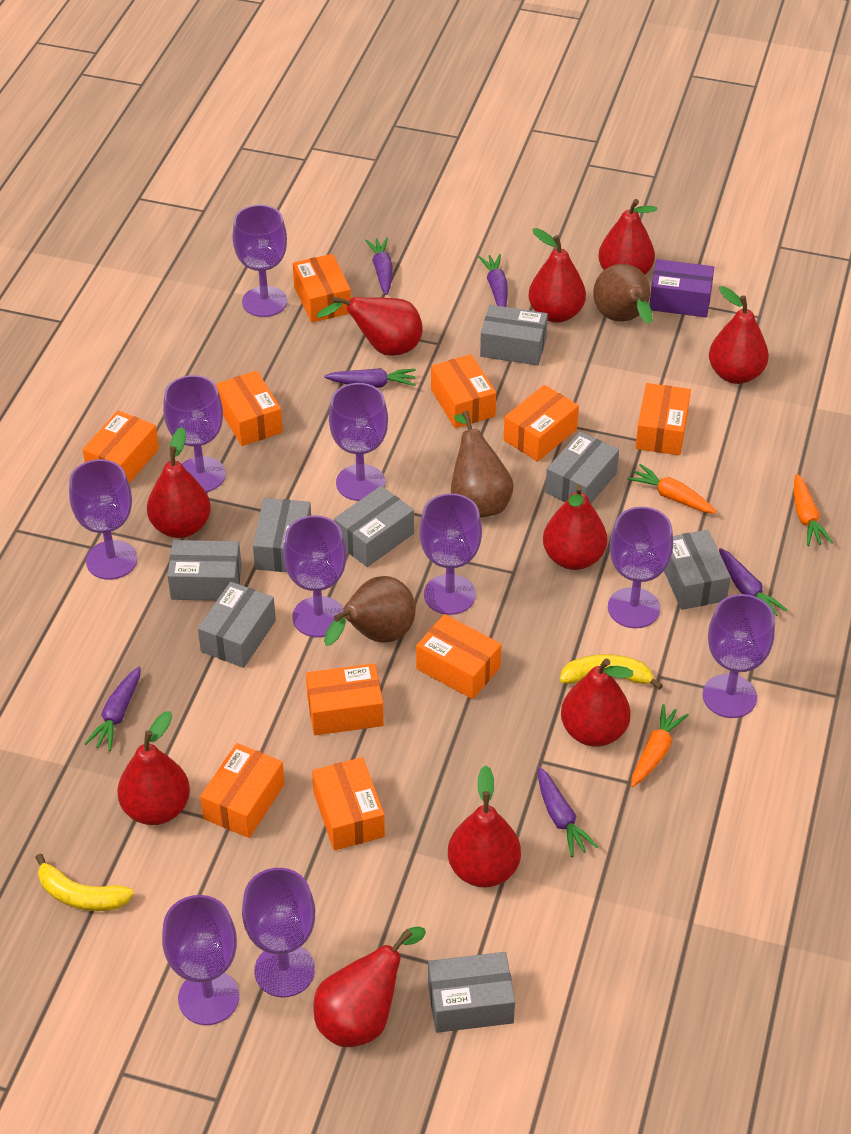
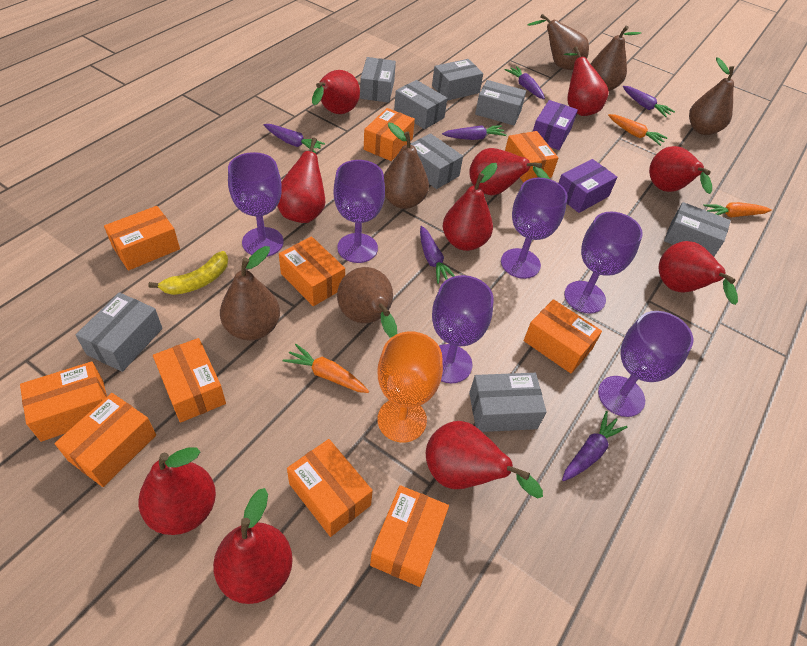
brown pear: [324,576,416,646] [451,411,514,518] [593,264,652,324] = 3 -> [220,246,280,341] [337,267,397,338] [384,123,429,209] [528,14,589,70] [591,26,641,91] [689,57,734,135] = 6
orange goblet: none = 0 -> [378,332,443,442] = 1
purple box: [649,259,714,317] = 1 -> [533,100,578,150] [559,159,617,213] = 2
purple goblet: [69,459,138,580] [162,895,239,1025] [163,375,226,492] [232,205,287,317] [242,868,315,997] [283,515,347,637] [329,383,388,501] [420,493,482,615] [608,507,673,628] [702,594,775,718] = 10 -> [228,152,284,257] [334,160,385,263] [432,275,494,383] [501,178,568,279] [564,212,643,314] [598,311,693,417] = 6
yellow banana: [35,853,134,911] [560,654,663,690] = 2 -> [148,251,228,295] = 1

